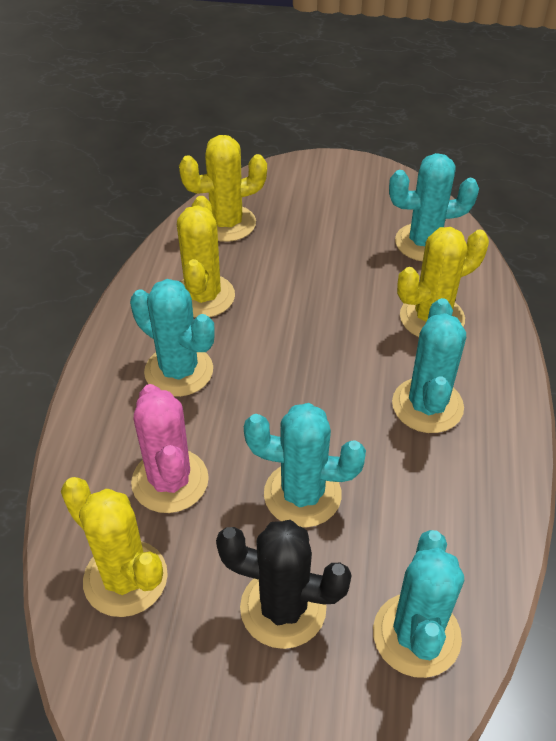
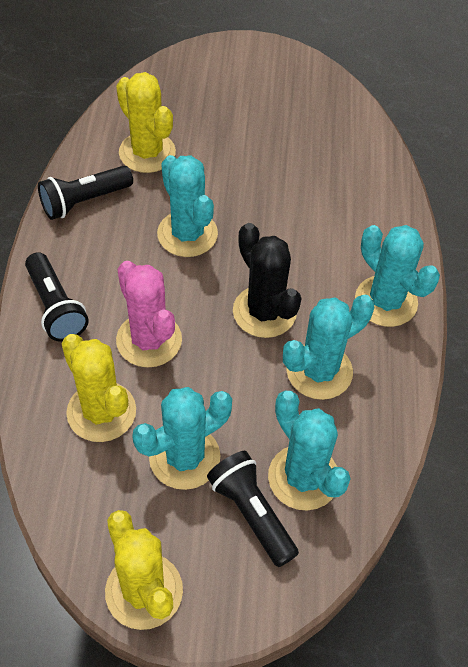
black flashlight: none = 0 -> [25,252,89,342] [38,166,133,220] [207,451,299,567] = 3
yellow cactus: [61,477,168,617] [177,196,235,318] [179,135,267,242] [397,227,489,337] = 4 -> [61,334,136,442] [105,510,183,630] [116,72,176,173] = 3

